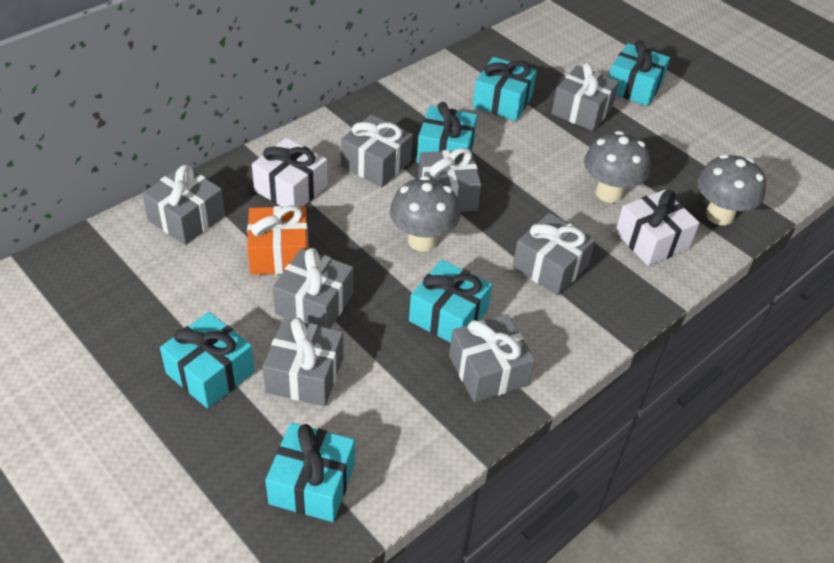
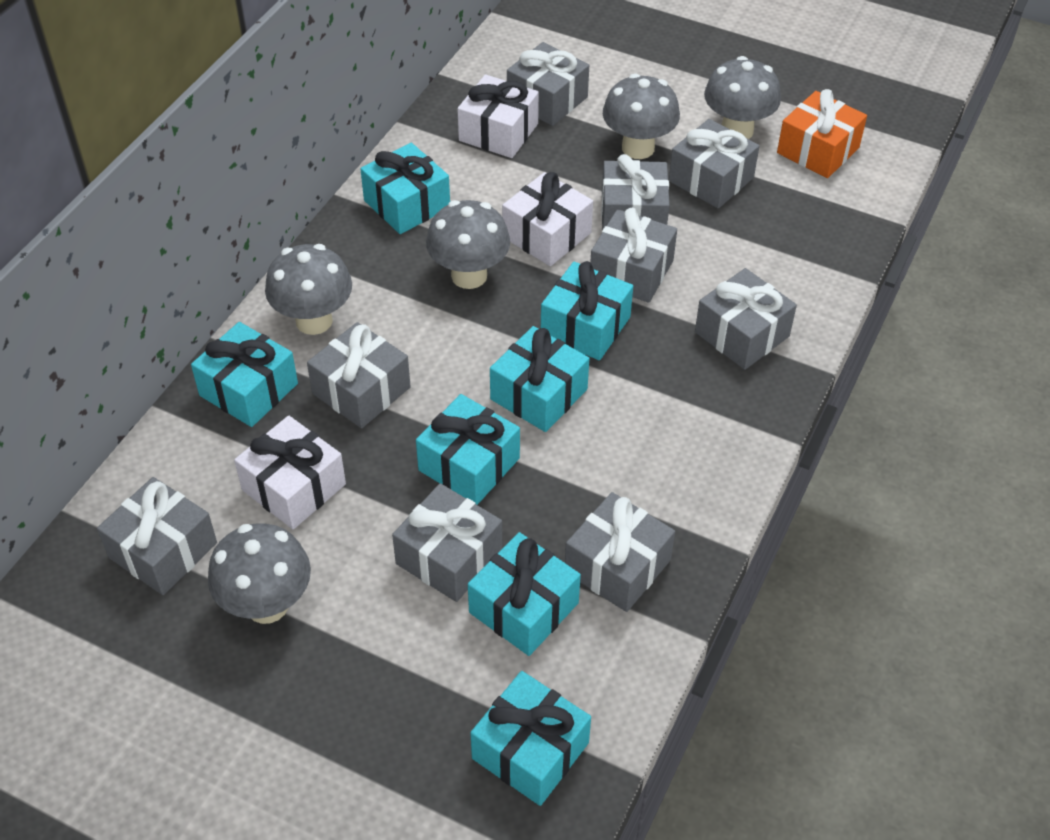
grey gift: [142,165,225,245] [263,318,343,406] [273,248,354,328] [341,114,413,187] [418,148,481,212] [449,314,535,402] [512,213,595,295] [551,63,619,131] = 8 -> [97,477,217,595] [307,322,411,428] [392,483,502,602] [507,42,589,126] [565,492,675,612] [590,208,677,303] [601,154,670,230] [669,119,759,209] [695,268,797,370] = 9
grey mushroom: [390,176,460,252] [584,131,650,203] [697,154,766,225] = 3 -> [208,524,311,624] [265,244,352,335] [426,200,510,289] [603,74,680,159] [704,56,781,139] = 5
turquoise gift: [160,312,255,409] [265,423,355,522] [409,259,492,343] [417,102,478,163] [473,57,537,121] [609,40,670,106] = 6 -> [191,322,298,427] [361,143,450,234] [416,394,520,505] [468,532,581,656] [470,671,591,806] [490,326,589,432] [541,261,633,360] = 7
white gift: [252,138,328,207] [615,190,699,266] = 2 -> [234,416,346,529] [458,74,539,158] [502,172,593,266] = 3

